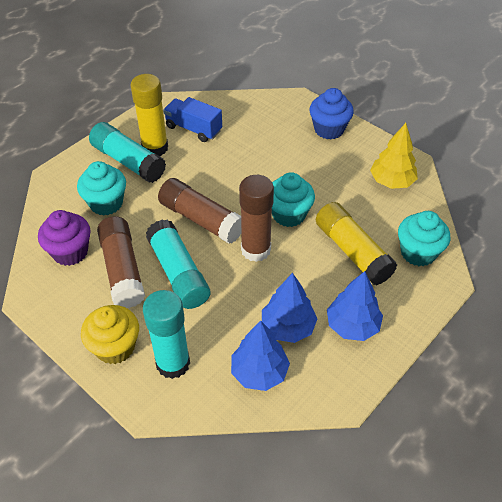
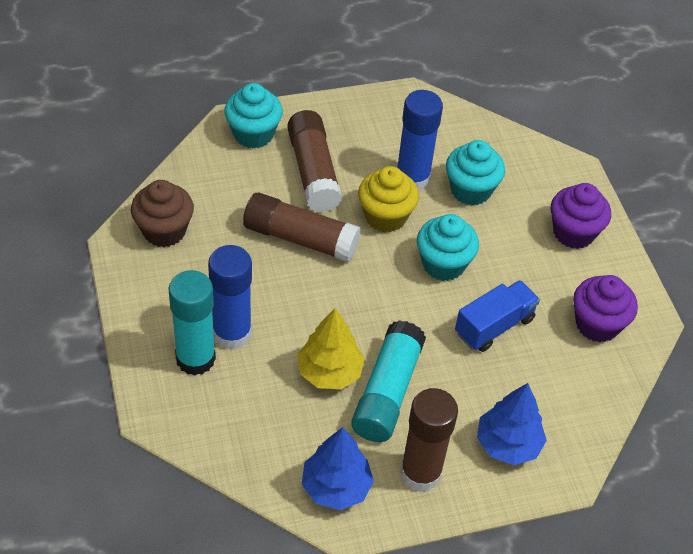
blue cupcake: [310,88,354,139] = 1 -> none = 0
blue glue stick: none = 0 -> [208,245,252,350] [397,90,443,191] = 2
blue tree: [231,321,290,391] [262,273,317,343] [327,271,383,341] = 3 -> [302,427,374,510] [477,383,547,465] = 2
brown cupcake: none = 0 -> [131,180,194,247] = 1
purple cupcake: [38,210,91,266] = 1 -> [551,183,611,249] [573,275,638,343] = 2
turquoise glue stick: [89,122,166,183] [143,290,190,379] [146,220,211,309] = 3 -> [168,270,216,376] [351,320,426,442] = 2
yellow glue stick: [130,74,168,156] [316,202,397,285] = 2 -> none = 0

